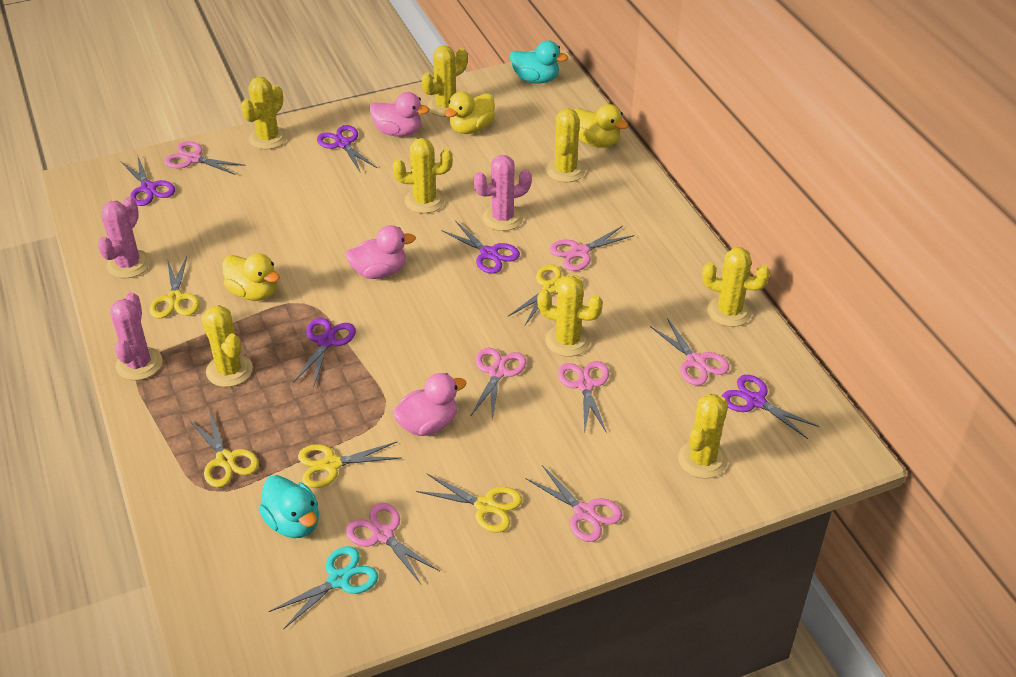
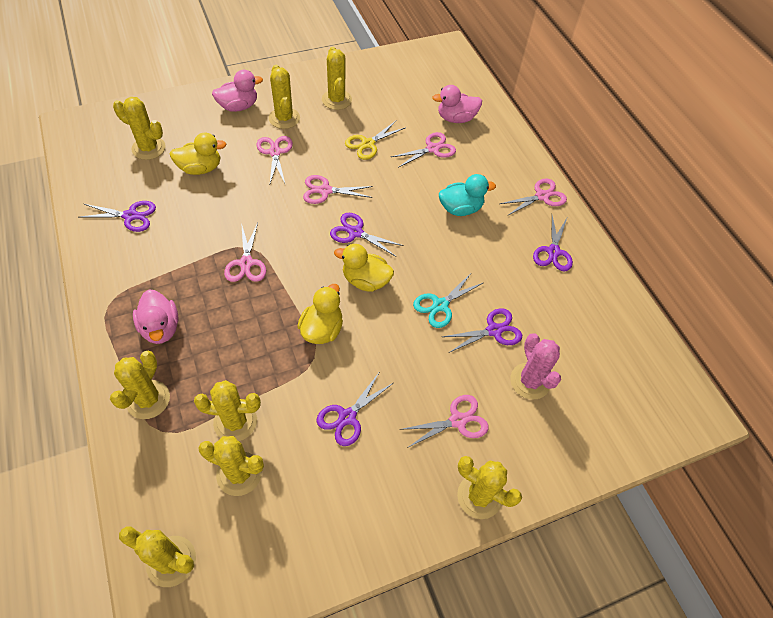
pink cactus: [98,197,150,278] [110,292,162,381] [474,155,532,231] = 3 -> [510,333,561,400] = 1
pink scissors: [164,141,246,175] [346,503,440,584] [471,347,526,419] [526,465,622,542] [549,226,634,271] [558,361,609,434] [650,318,729,385] = 7 -> [224,223,266,282] [256,136,293,183] [303,175,373,204] [391,132,456,168] [400,395,489,448] [500,179,567,216] = 6
turquoise duck: [259,475,319,538] [510,40,568,84] = 2 -> [439,174,496,216] = 1
yellow scissors: [150,256,199,319] [189,410,259,487] [298,442,401,488] [416,473,522,533] [508,265,582,325] = 5 -> [345,121,406,160] = 1

